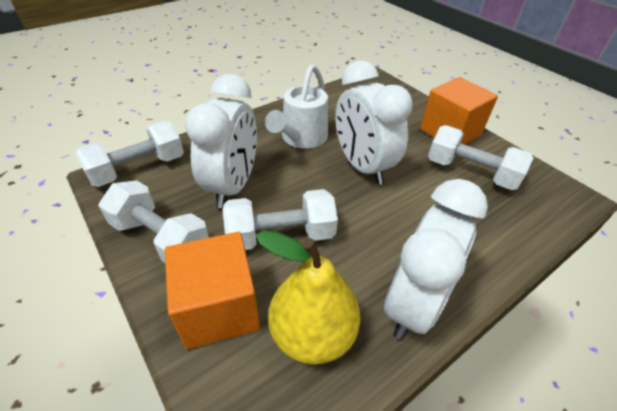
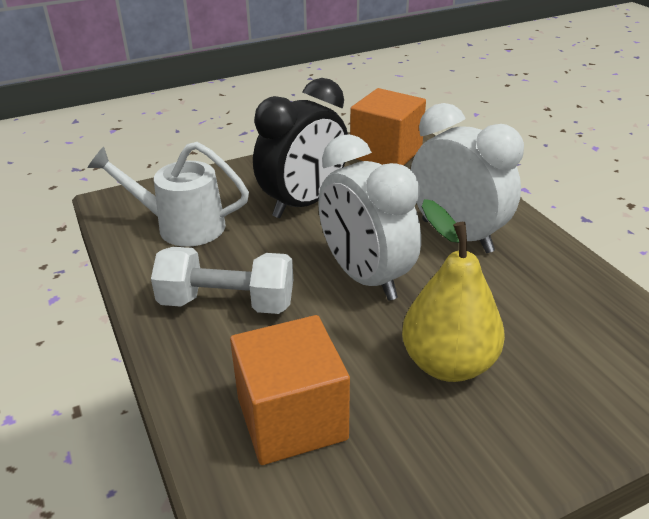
black clock: none = 0 -> [253,78,348,218] = 1
white clock: [185,74,257,208] [335,61,413,185] [384,179,488,340] = 3 -> [318,134,421,301] [411,103,524,253] = 2
white dumbbell: [75,121,184,187] [98,180,209,263] [223,189,338,250] [428,125,534,190] = 4 -> [151,247,293,314] = 1

